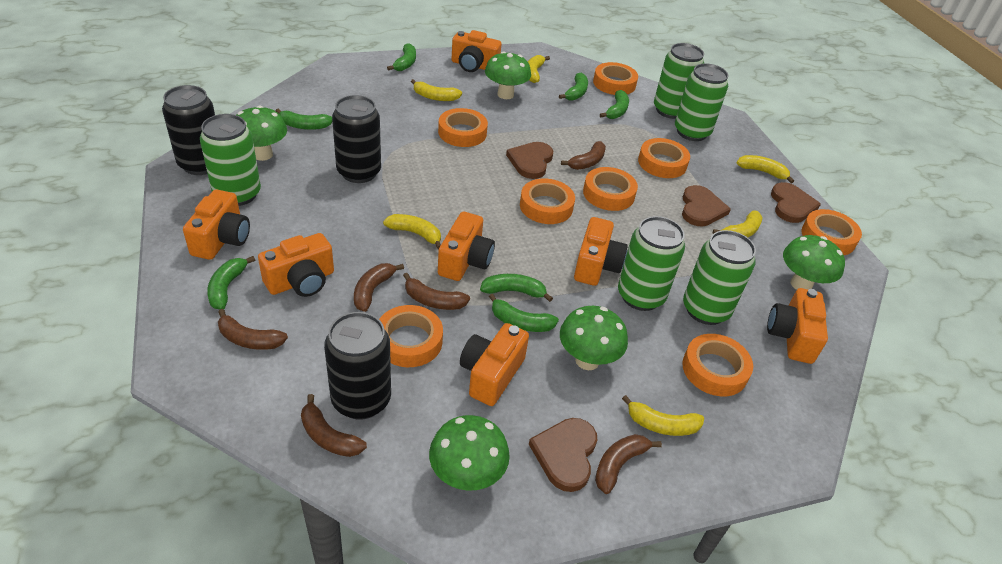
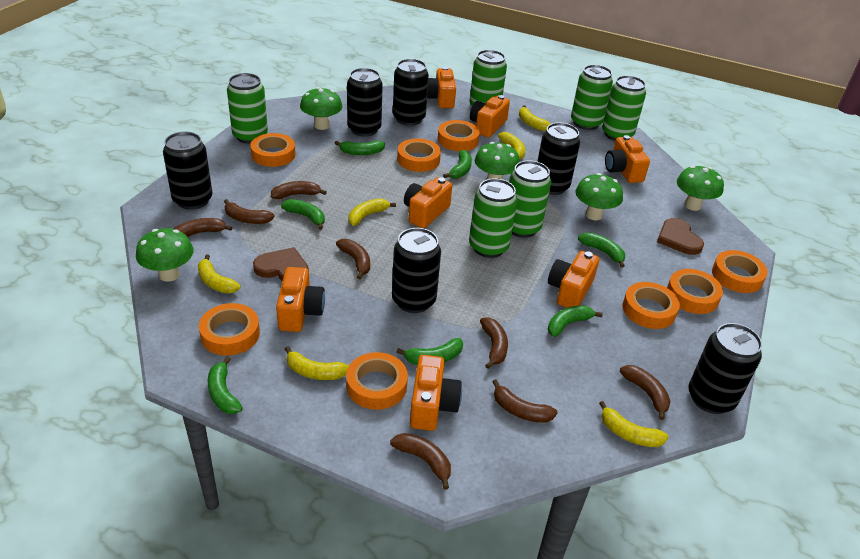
black can: [162,85,215,175] [324,312,391,420] [332,95,381,183] = 3 -> [163,132,213,210] [347,68,383,136] [392,228,441,313] [393,59,429,126] [537,122,580,195] [688,323,762,414] = 6
brown banana: [218,309,288,350] [301,394,367,457] [354,263,404,312] [403,273,470,310] [561,141,606,170] [595,434,662,494] = 6 -> [173,218,232,237] [224,199,275,224] [271,181,327,199] [336,239,370,279] [390,433,451,490] [480,317,508,369] [492,379,558,423] [620,365,671,420] = 8
brown heart: [506,142,553,179] [529,418,597,492] [682,185,731,227] [771,182,821,223] = 4 -> [253,247,309,281] [657,218,704,255] = 2
green can: [200,114,261,206] [618,216,685,311] [654,43,704,119] [675,63,728,141] [683,230,756,325] = 5 -> [227,73,268,144] [469,178,518,258] [470,50,507,106] [509,161,551,238] [571,65,613,130] [602,75,646,141] = 6

